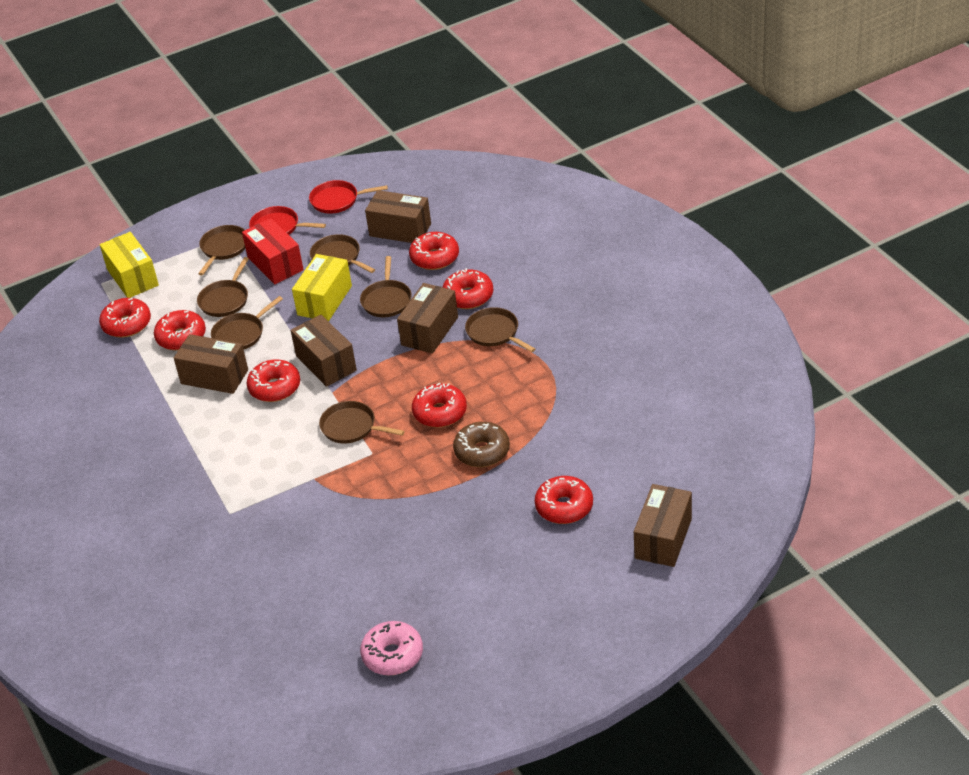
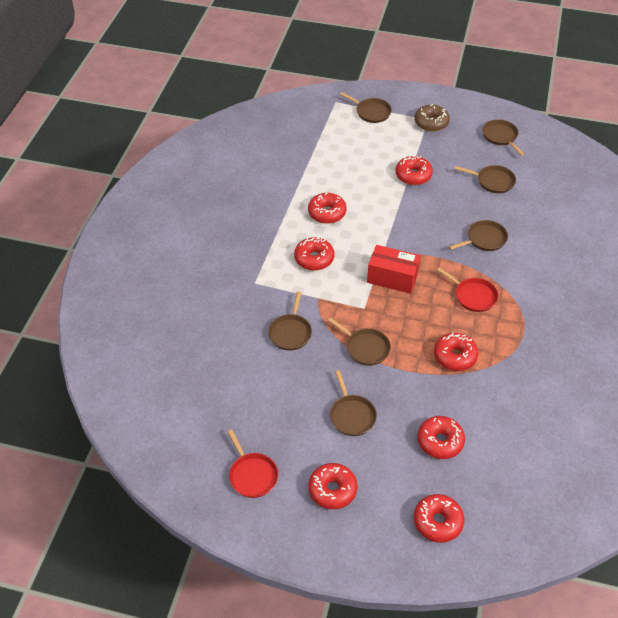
brown box: [174,334,248,394] [291,315,357,387] [365,190,431,243] [397,283,458,354] [634,484,692,567] = 5 -> none = 0
pink donut: [360,621,423,675] = 1 -> none = 0
yellow box: [100,232,159,298] [292,254,352,321] = 2 -> none = 0

